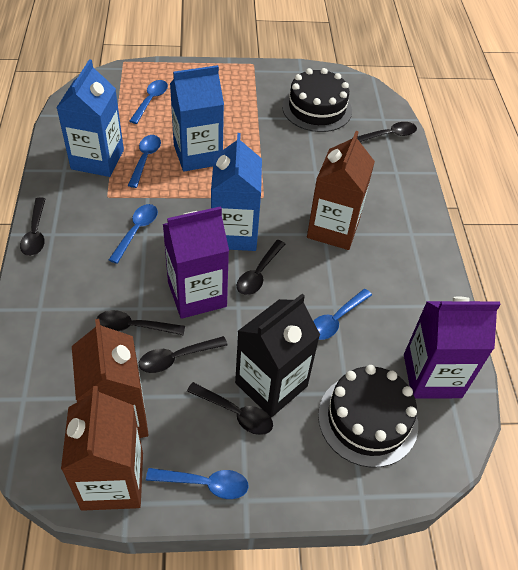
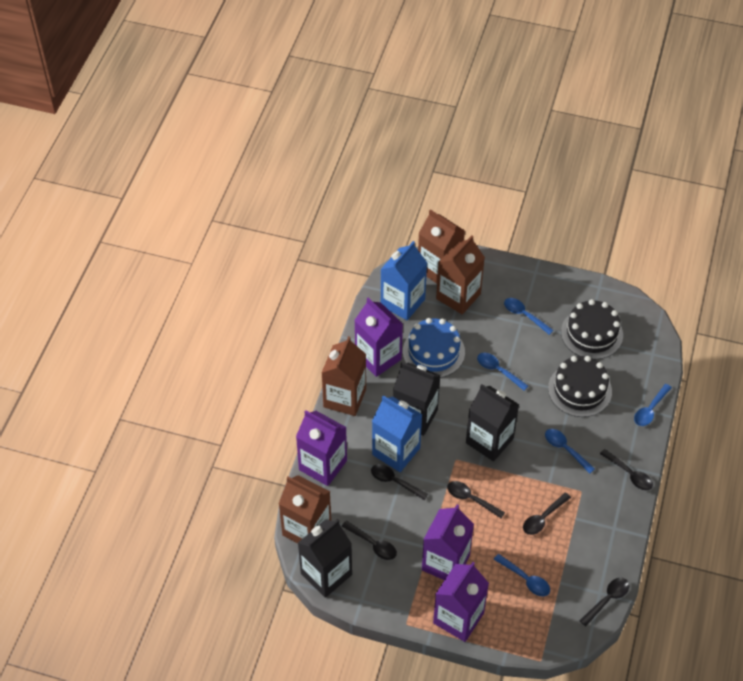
black carton: [235,294,320,418] = 1 -> [298,519,352,598] [393,362,441,436] [466,384,519,462] = 3
blue cake: none = 0 -> [403,318,465,378] = 1
blue carton: [56,59,124,177] [170,65,224,171] [211,133,262,251] = 3 -> [372,396,422,472] [381,241,427,320] = 2
brown carton: [61,386,143,511] [72,319,149,438] [307,131,375,250] = 3 -> [278,475,331,543] [321,336,366,416] [418,209,465,283] [436,235,485,314] = 4
purple carton: [163,206,229,319] [404,297,501,399] = 2 -> [296,411,347,486] [354,297,403,377] [422,504,474,580] [433,562,489,642] = 4

